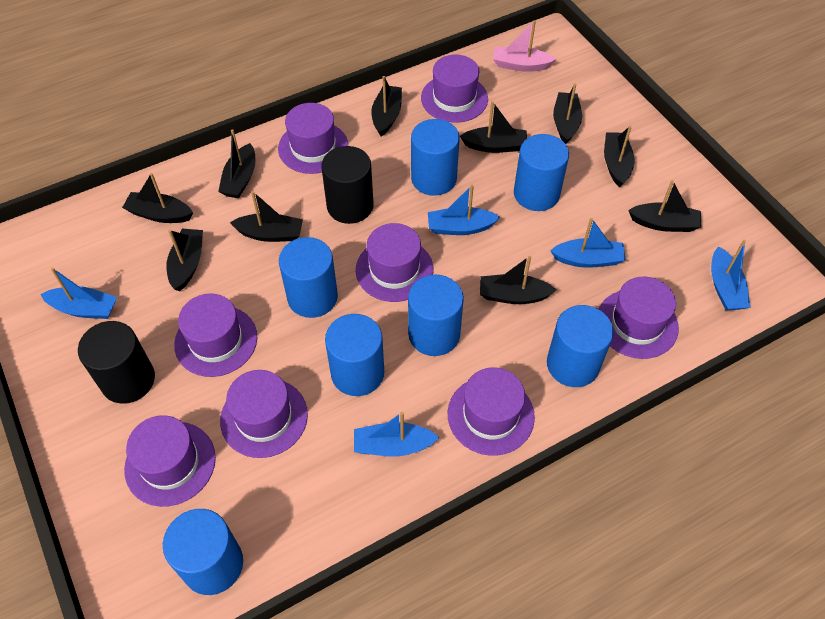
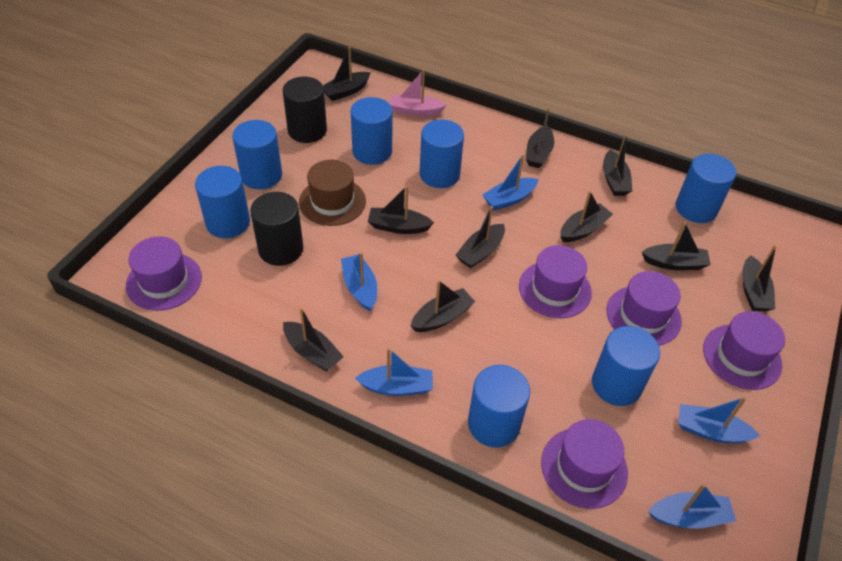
brown hat: none = 0 -> [299,160,366,226] = 1
purple hat: [124,415,216,507] [174,294,257,377] [220,370,308,458] [278,103,348,174] [356,223,433,302] [421,55,488,123] [448,367,535,456] [599,277,679,359] = 8 -> [126,236,202,311] [519,245,592,318] [541,419,628,509] [606,271,682,346] [703,311,785,390] = 5

